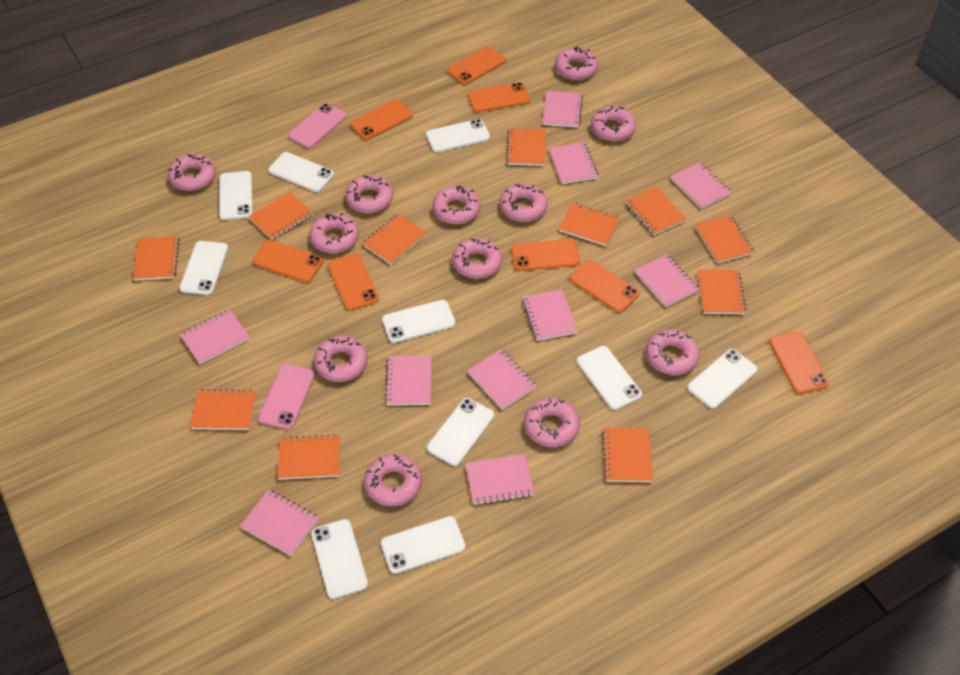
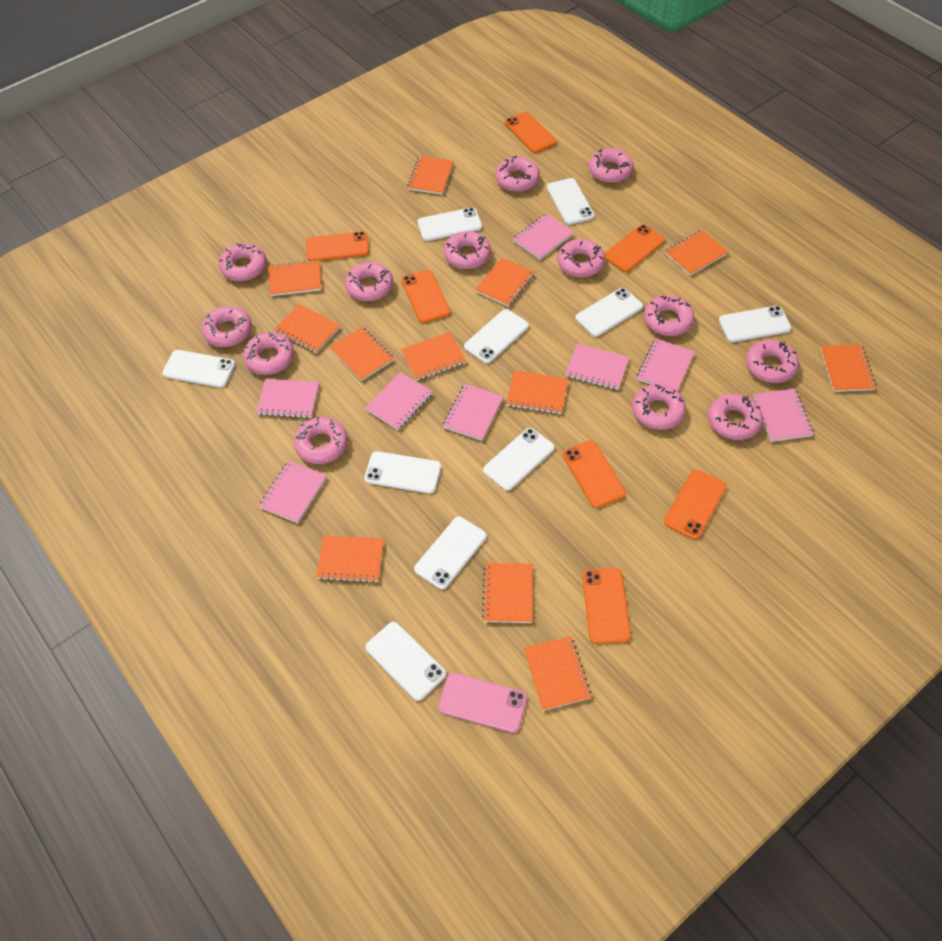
orange notebook: [133,236,180,281] [190,389,256,430] [249,192,313,240] [277,434,340,480] [362,214,427,265] [506,128,546,166] [558,203,621,246] [602,428,653,482] [625,187,686,235] [695,215,754,263] [698,270,746,314] = 11 -> [269,260,321,296] [274,304,341,353] [316,536,384,583] [330,327,394,381] [401,332,466,380] [407,156,454,195] [475,258,535,307] [482,563,533,623] [506,371,568,414] [524,636,591,711] [665,230,728,276] [820,344,876,392] = 12
orange phone: [252,240,323,282] [328,254,379,311] [350,100,413,140] [447,46,506,85] [468,82,530,112] [511,239,580,271] [569,260,639,313] [769,331,829,394] = 8 -> [306,231,369,261] [401,270,450,323] [504,112,556,153] [563,440,626,508] [582,568,631,644] [605,225,665,272] [664,469,727,540] = 7
pink donut: [168,154,216,191] [309,213,359,253] [314,336,368,382] [345,175,393,213] [364,453,422,506] [433,185,481,224] [452,238,502,279] [500,183,548,222] [524,398,580,447] [555,46,598,80] [591,106,636,141] [646,329,700,375] = 12 -> [201,306,252,347] [219,243,267,281] [243,332,294,375] [294,417,348,464] [345,262,393,301] [444,231,491,269] [495,156,540,192] [557,239,605,277] [589,148,633,183] [632,384,686,430] [644,295,695,336] [708,394,763,440] [746,340,799,383] = 13
pink notebook: [180,310,250,364] [240,490,319,556] [385,356,431,405] [465,454,534,505] [467,349,537,410] [522,289,577,341] [543,91,583,128] [549,142,598,184] [635,254,699,307] [670,162,732,209] = 10 -> [257,379,319,418] [259,461,327,523] [365,372,433,430] [443,384,504,441] [513,214,574,260] [565,344,629,390] [637,339,695,391] [754,389,814,442] = 8
pink phone: [258,364,315,429] [288,103,347,148] = 2 -> [438,673,527,733] = 1

